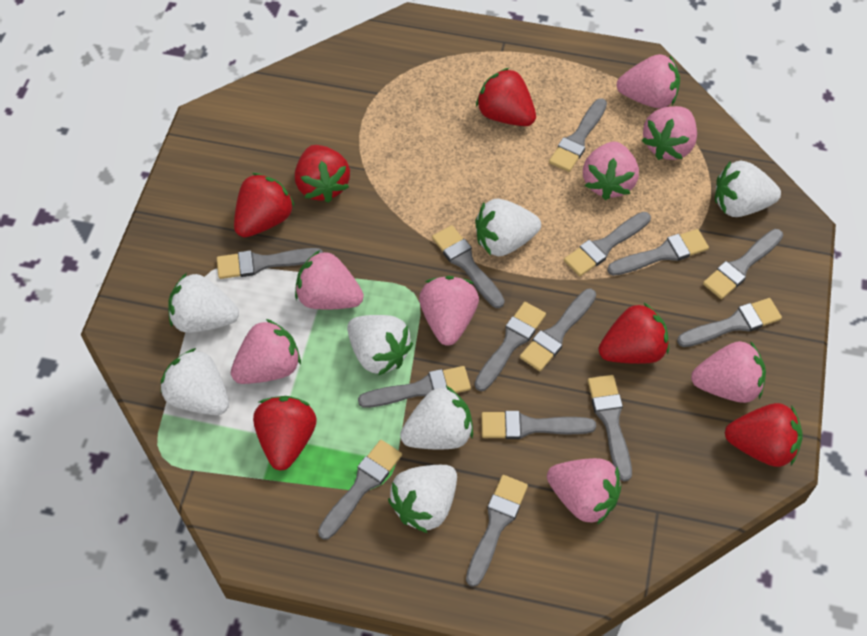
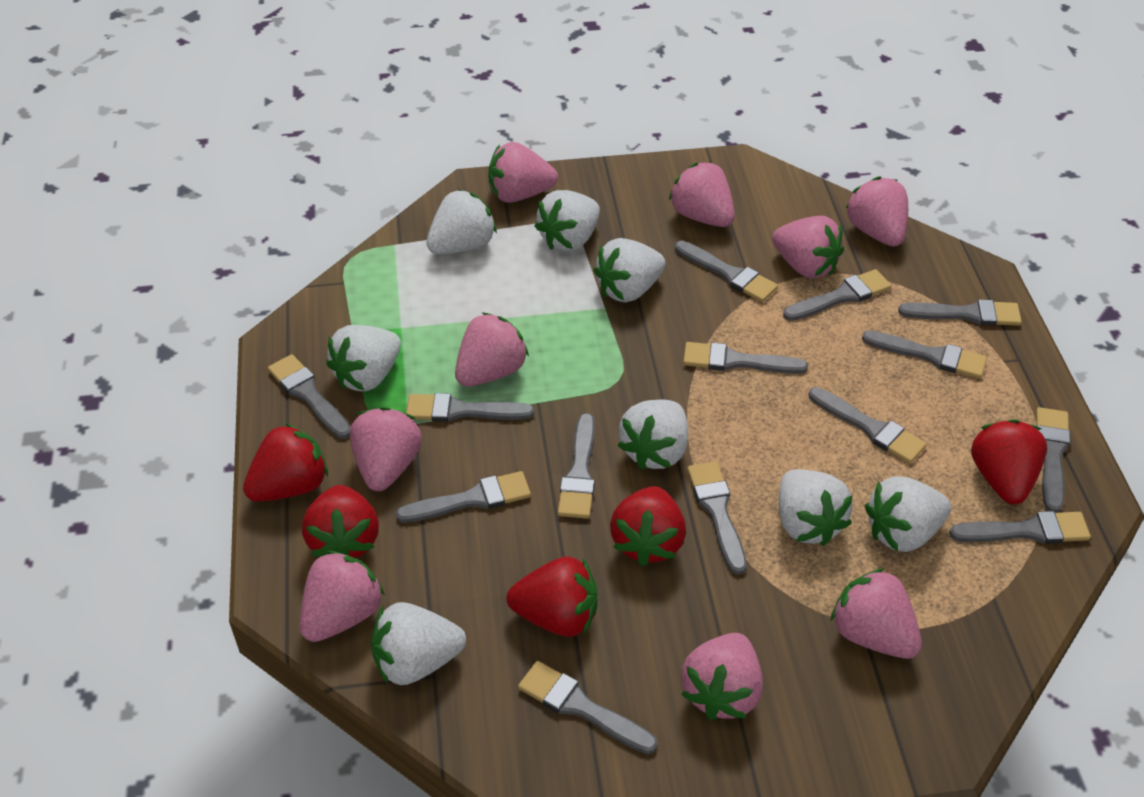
pink strawberry: [231,319,301,384] [295,250,364,309] [419,276,479,346] [547,458,622,525] [583,142,639,200] [616,54,680,108] [641,106,697,160] [691,341,766,403] = 8 -> [300,551,385,642] [350,407,422,491] [455,312,529,387] [488,142,558,203] [669,162,735,227] [681,633,763,720] [772,216,844,279] [830,568,922,659] [846,177,908,247] = 9
red strawberry: [234,173,295,237] [253,396,317,471] [295,145,350,203] [476,68,536,126] [598,303,669,364] [725,403,803,467] = 6 -> [243,423,328,502] [302,485,379,558] [506,557,598,637] [610,486,686,566] [971,419,1047,505] = 5
white strawberry: [161,348,229,415] [168,273,239,333] [347,315,413,376] [388,465,457,533] [400,386,473,449] [475,199,541,256] [715,161,781,217] = 7 -> [326,325,401,391] [371,602,466,685] [426,189,497,255] [534,190,600,251] [593,238,665,303] [618,399,688,470] [779,469,853,546] [865,476,951,552] = 8

